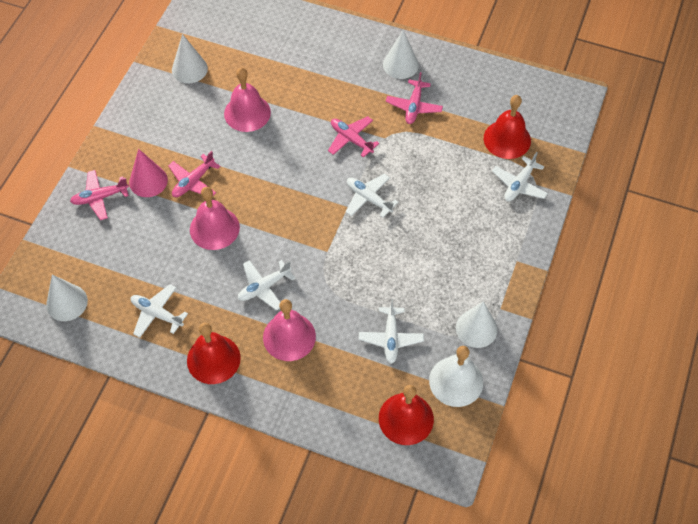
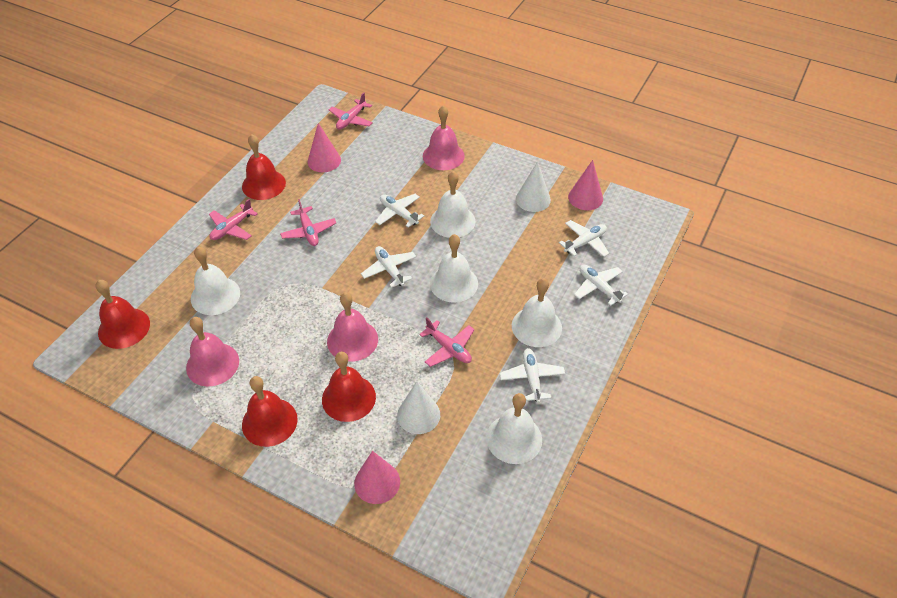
pink cone: [129,149,168,197] = 1 -> [308,123,341,172] [354,451,400,504] [568,160,603,210] = 3
red bell: [187,323,241,384] [379,385,434,445] [484,95,531,159] = 3 -> [96,280,150,349] [242,134,286,200] [242,376,298,447] [322,352,376,422] = 4
white bell: [429,346,483,407] = 1 -> [191,247,240,315] [430,171,475,238] [430,234,478,303] [486,393,542,464] [512,278,562,347] = 5
white cone: [46,274,88,321] [172,34,208,83] [383,30,419,79] [456,301,498,348] = 4 -> [397,381,440,434] [516,161,551,212] = 2

